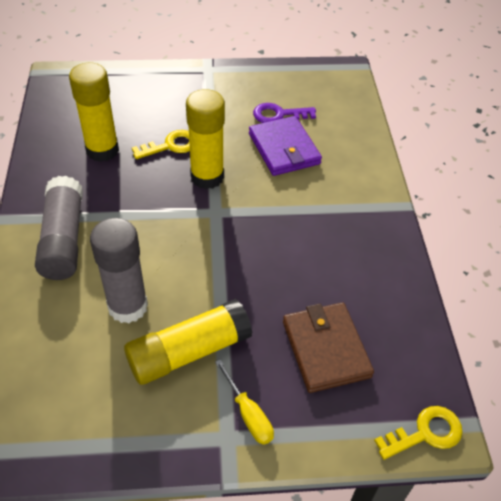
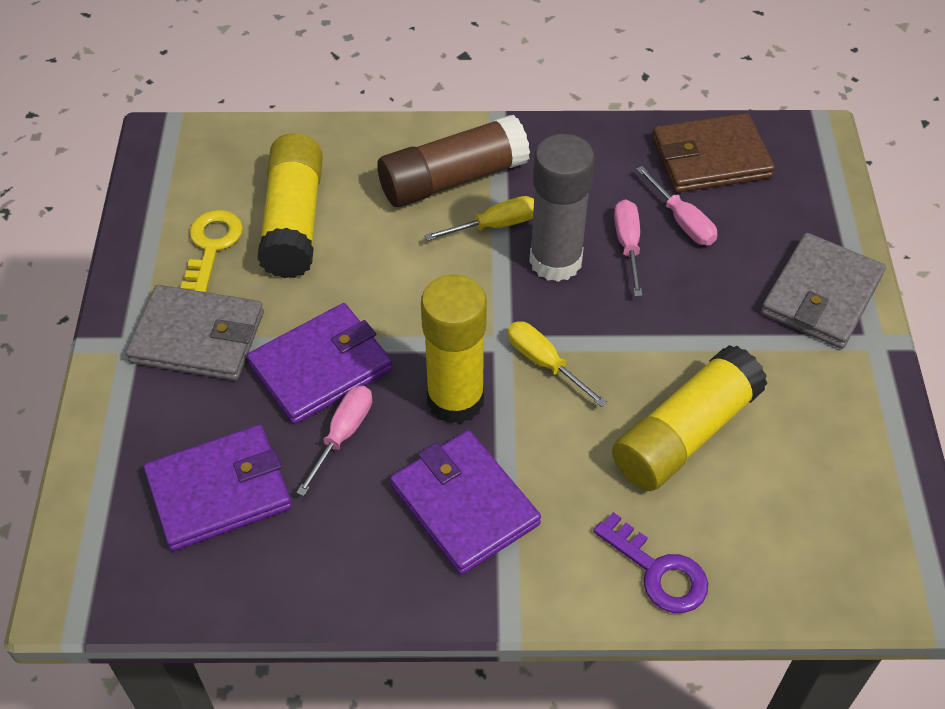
brown glue stick: none = 0 -> [377,115,530,207] = 1
grey glue stick: [35,176,83,280] [90,218,148,323] = 2 -> [529,134,595,282] = 1
grey wallet: none = 0 -> [125,285,264,381] [761,233,886,349] = 2
pink screwdriver: none = 0 -> [296,386,372,496] [614,199,642,296] [636,166,717,245] = 3
purple wallet: [249,116,322,176] = 1 -> [144,425,292,551] [247,303,393,424] [390,430,541,575] = 3
yellow key: [132,130,190,159] [374,406,463,460] = 2 -> [181,210,243,292] = 1
yellow screwdriver: [215,359,274,445] = 1 -> [424,196,534,241] [507,321,607,407] = 2

